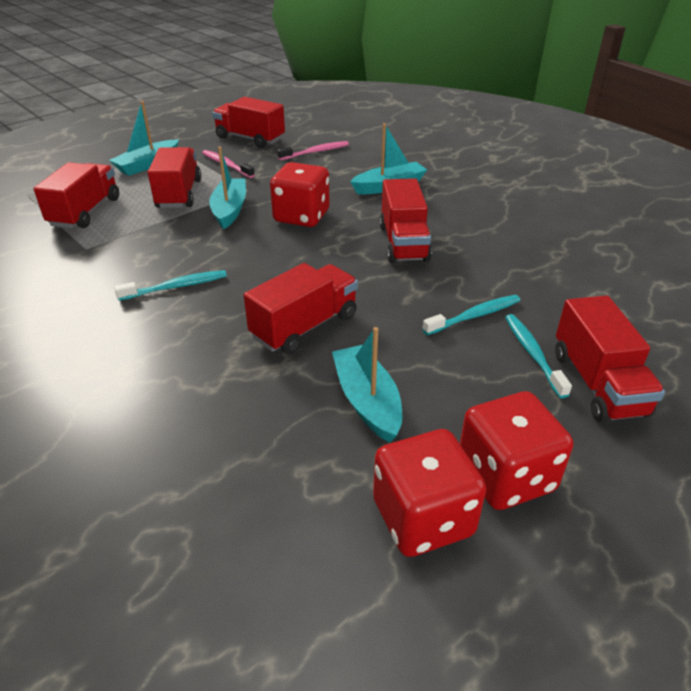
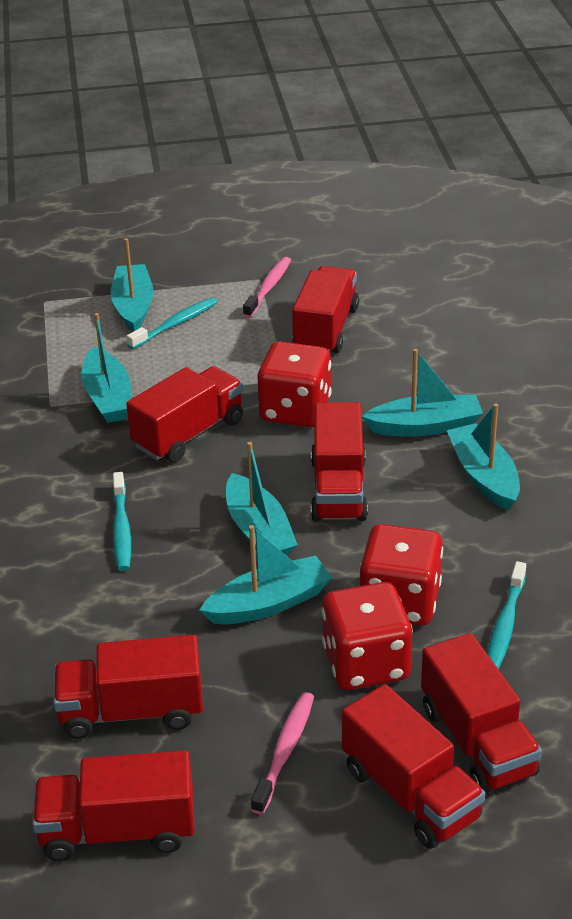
red truck: [33,162,119,228] [148,147,201,208] [212,97,285,148] [244,263,358,354] [379,178,432,263] [555,296,665,422] = 6 -> [32,750,195,861] [53,635,203,739] [126,366,243,462] [292,266,359,353] [311,402,368,522] [342,684,485,849] [421,633,542,793] = 7
turquoise boat: [109,101,179,176] [209,146,246,229] [332,327,402,443] [350,123,427,194] = 4 -> [82,313,132,423] [111,238,154,332] [199,525,332,624] [226,442,298,556] [362,349,483,437] [447,404,520,511] = 6

